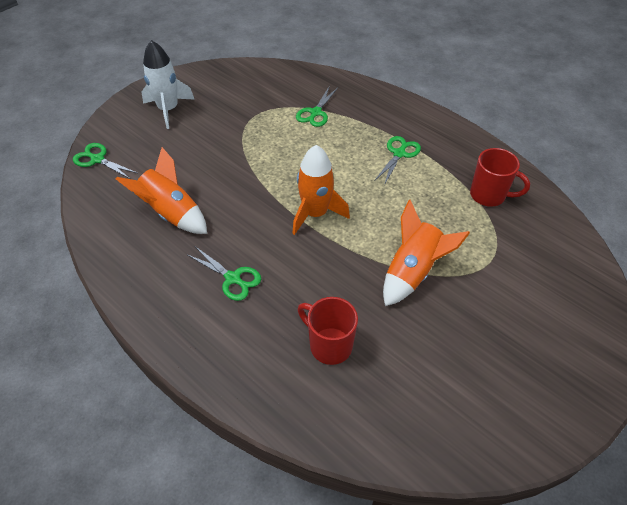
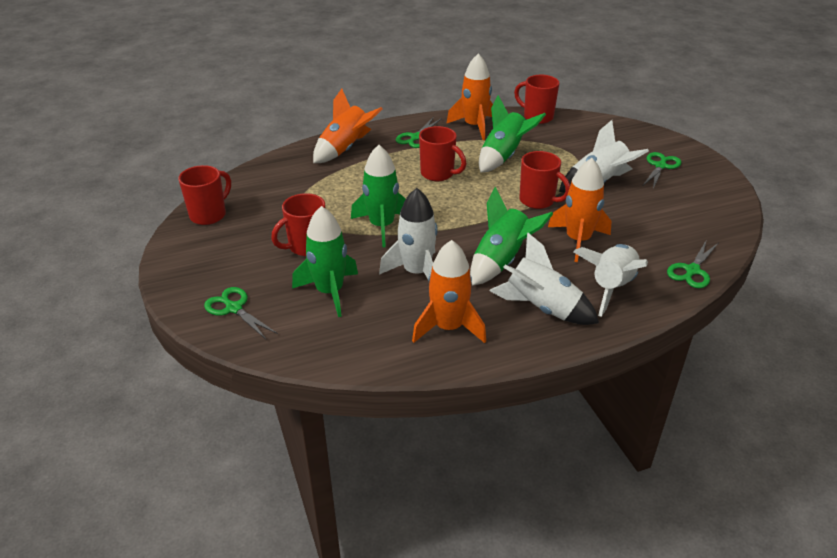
green rocket: none = 0 -> [292,206,358,317] [351,145,406,247] [470,187,553,286] [479,95,546,173] = 4
orange rocket: [116,147,207,234] [292,145,350,235] [383,200,470,306] = 3 -> [313,89,382,163] [412,240,486,343] [446,53,493,140] [548,158,611,262] = 4
red mug: [298,297,358,365] [470,148,530,207] = 2 -> [178,165,231,225] [271,193,325,256] [419,126,466,181] [514,75,559,124] [520,151,570,209] = 5
white rocket: [142,40,194,129] = 1 -> [379,188,438,279] [489,233,599,325] [559,120,649,193] [573,244,648,317] = 4

